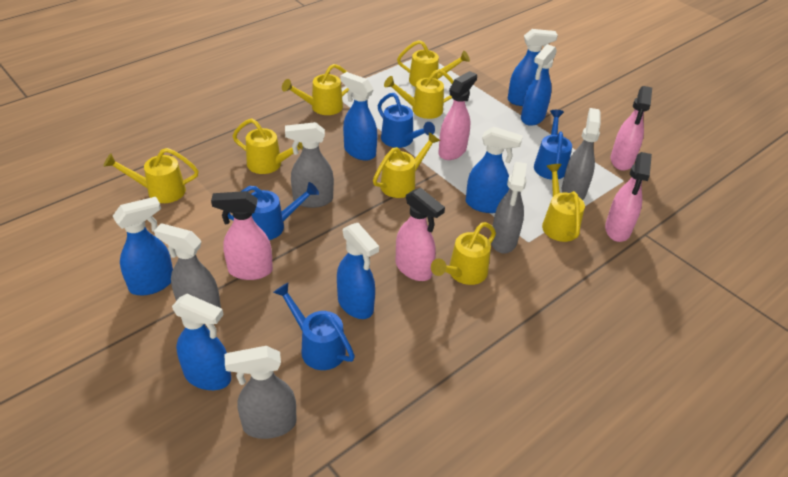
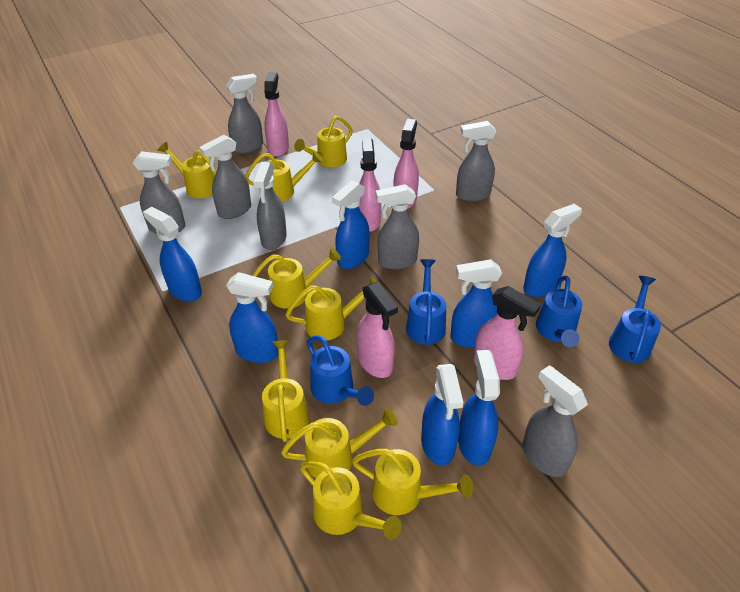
grey spray bottle: [154,223,221,308] [225,346,297,439] [285,122,334,208] [491,162,527,254] [562,108,601,200] = 5 -> [133,151,185,234] [199,135,251,219] [225,74,263,154] [253,162,287,250] [376,184,419,270] [456,121,497,202] [523,365,588,477] = 7
yellow watering can: [103,148,198,203] [233,118,303,174] [282,64,349,115] [373,132,440,198] [384,69,454,119] [397,40,470,87] [431,222,496,285] [542,164,585,242] = 8 -> [157,142,217,199] [245,151,323,202] [252,248,341,309] [262,340,309,442] [281,408,398,478] [285,277,378,341] [294,116,352,167] [300,461,401,540] [352,449,473,515] = 9

